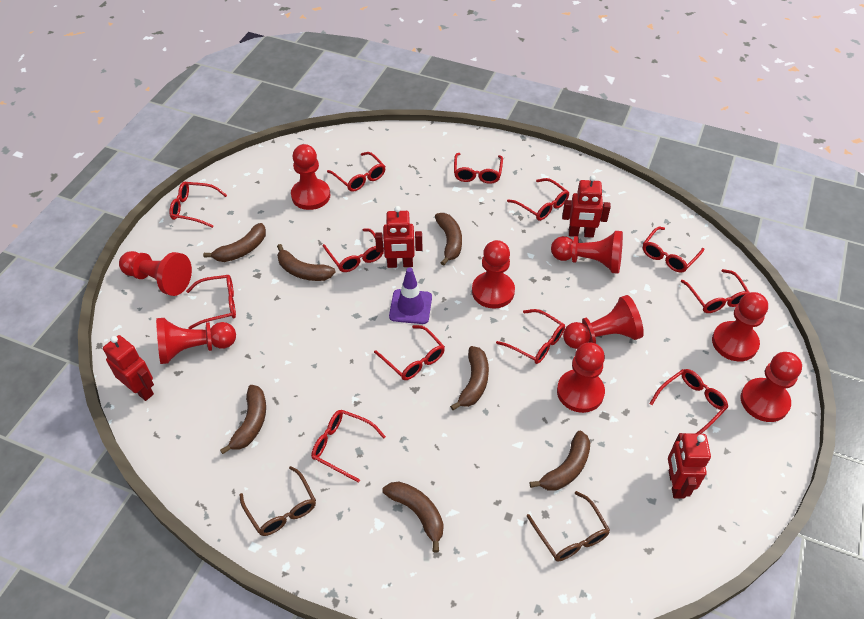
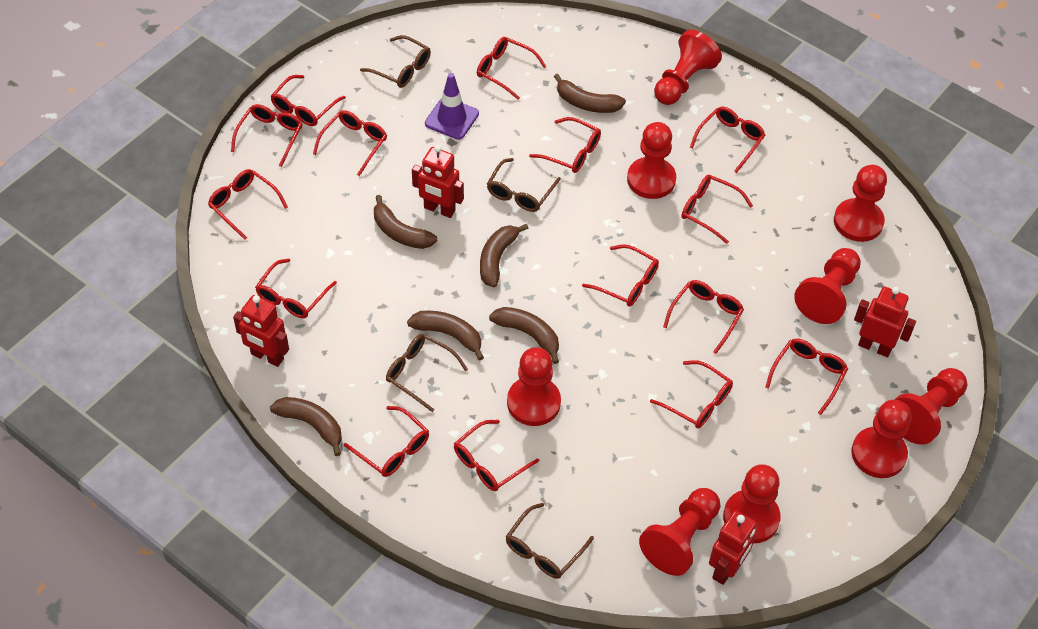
brown banana: [203,223,266,262] [220,385,266,454] [277,244,335,281] [382,482,444,552] [435,213,462,266] [450,346,489,410] [530,431,590,491] = 7 -> [270,397,342,456] [374,195,437,249] [407,311,484,361] [480,224,529,287] [489,307,559,364] [554,74,626,113] = 6
brown glasses: [239,466,316,536] [527,491,610,562] = 2 -> [360,35,431,88] [386,334,468,412] [487,158,561,212] [505,503,594,579] = 4
red glasses: [169,182,227,228] [186,275,236,329] [311,410,386,483] [323,228,384,272] [327,152,385,192] [374,325,445,380] [454,153,503,184] [496,309,565,364] [507,178,569,221] [643,227,704,273] [649,369,728,434] [681,269,750,313] = 12 -> [208,169,288,240] [231,104,303,167] [255,258,337,318] [270,75,346,126] [313,110,387,176] [344,406,429,477] [454,420,539,491] [477,37,547,100] [529,117,601,173] [582,244,659,307] [650,360,733,428] [663,280,744,354] [681,175,753,244] [690,107,765,173] [765,339,848,415] = 15

